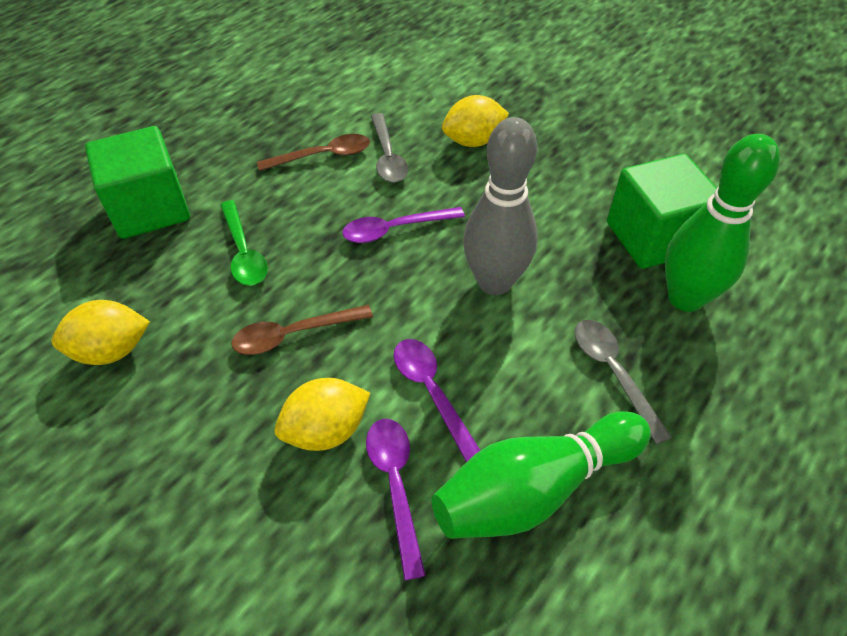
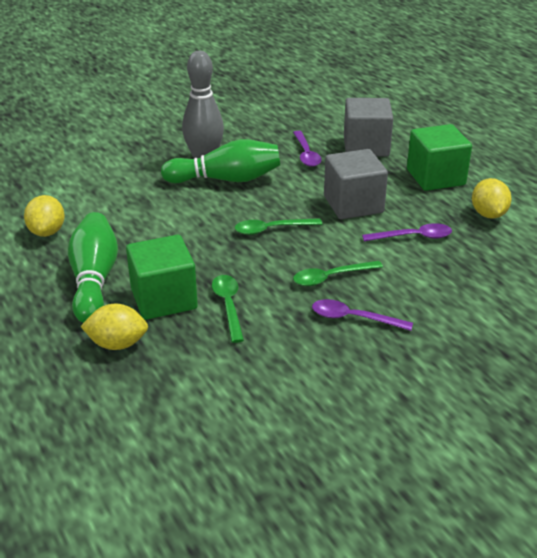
brown spoon: [231,305,373,355] [257,134,370,171] = 2 -> none = 0
green spoon: [220,200,268,286] = 1 -> [212,275,244,343] [235,218,322,235] [293,261,383,286] = 3
grey cube: none = 0 -> [324,149,388,219] [344,98,393,157] = 2
grey spoon: [371,113,408,183] [575,320,672,444] = 2 -> none = 0

